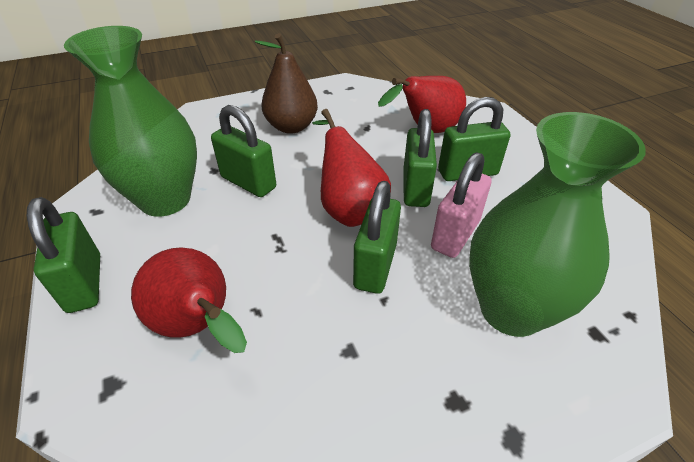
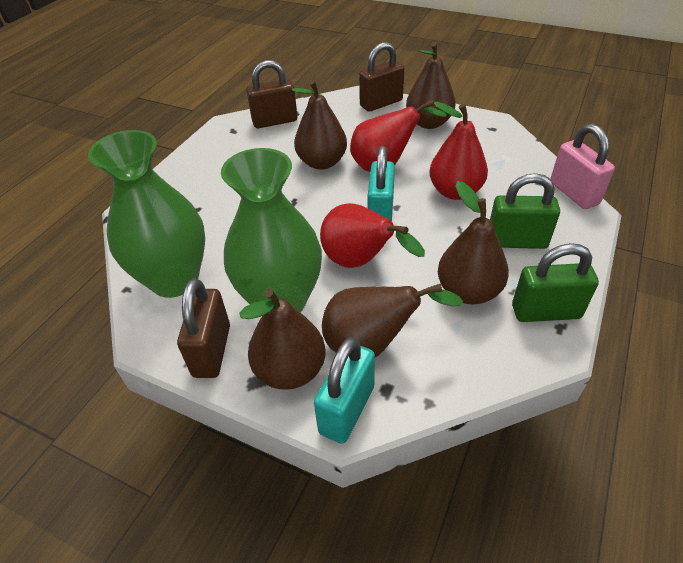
brown padlock: none = 0 -> [177,278,230,378] [246,60,298,128] [359,42,404,112] = 3
brown pear: [255,33,318,134] = 1 -> [239,288,325,390] [292,80,347,170] [322,284,463,357] [406,42,456,129] [438,181,509,304] = 5
green padlock: [27,197,100,313] [211,105,276,197] [353,181,401,294] [403,109,437,207] [438,97,510,181] = 5 -> [490,173,560,249] [512,243,599,322] = 2
turquoise padlock: none = 0 -> [314,337,375,444] [368,146,395,221] = 2

